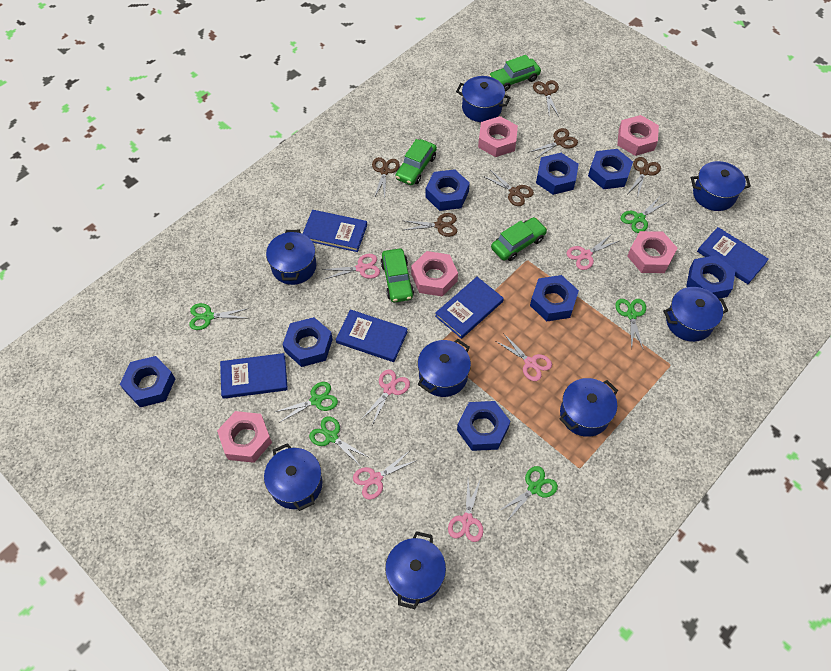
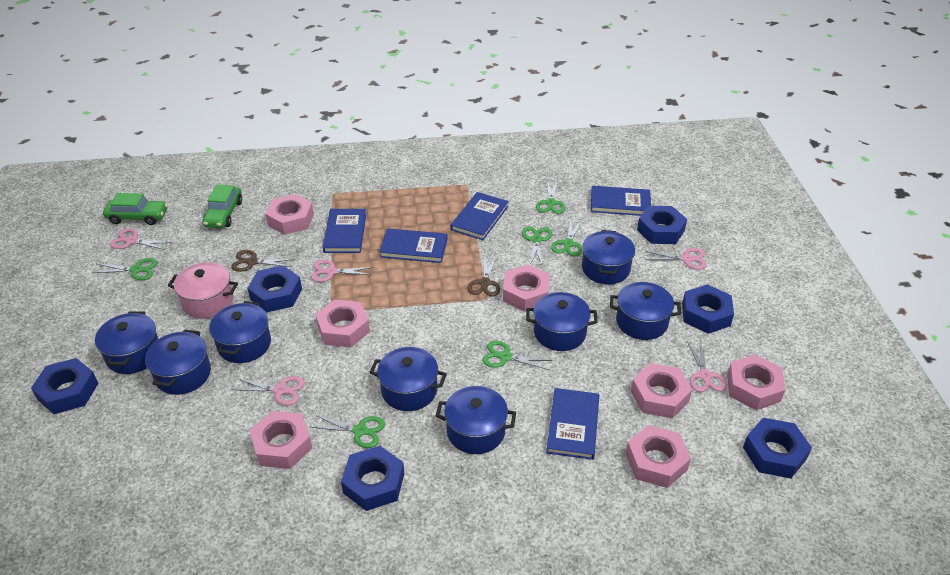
blue nut: [120,356,175,407] [282,317,333,367] [425,169,470,211] [457,401,510,451] [530,275,579,321] [536,153,579,195] [588,149,633,189] [686,255,736,299] = 8 -> [31,358,99,414] [247,265,302,312] [341,446,404,511] [637,206,687,244] [682,285,734,334] [743,418,812,479] = 6
brown scissors: [372,157,400,198] [404,213,457,237] [483,170,534,206] [530,128,578,160] [533,80,559,116] [628,157,661,198] = 6 -> [231,250,295,272] [467,256,500,297] = 2
green car: [381,249,414,302] [395,139,437,185] [489,55,541,91] [491,217,547,261] = 4 -> [103,193,168,225] [202,184,242,228] = 2
pink nut: [217,411,272,463] [411,251,458,297] [478,116,518,157] [617,115,659,156] [627,231,677,273] = 5 -> [249,411,312,469] [265,194,314,235] [315,299,370,348] [503,264,550,312] [626,425,691,488] [631,363,692,418] [727,355,785,410] = 7
pink pot: none = 0 -> [168,262,238,319] = 1
pink scissors: [322,254,380,279] [353,451,417,500] [362,369,410,425] [448,479,483,542] [496,333,552,381] [566,234,619,270] = 6 -> [110,228,171,250] [231,376,304,406] [311,260,374,282] [645,248,707,270] [687,340,727,392] = 5

